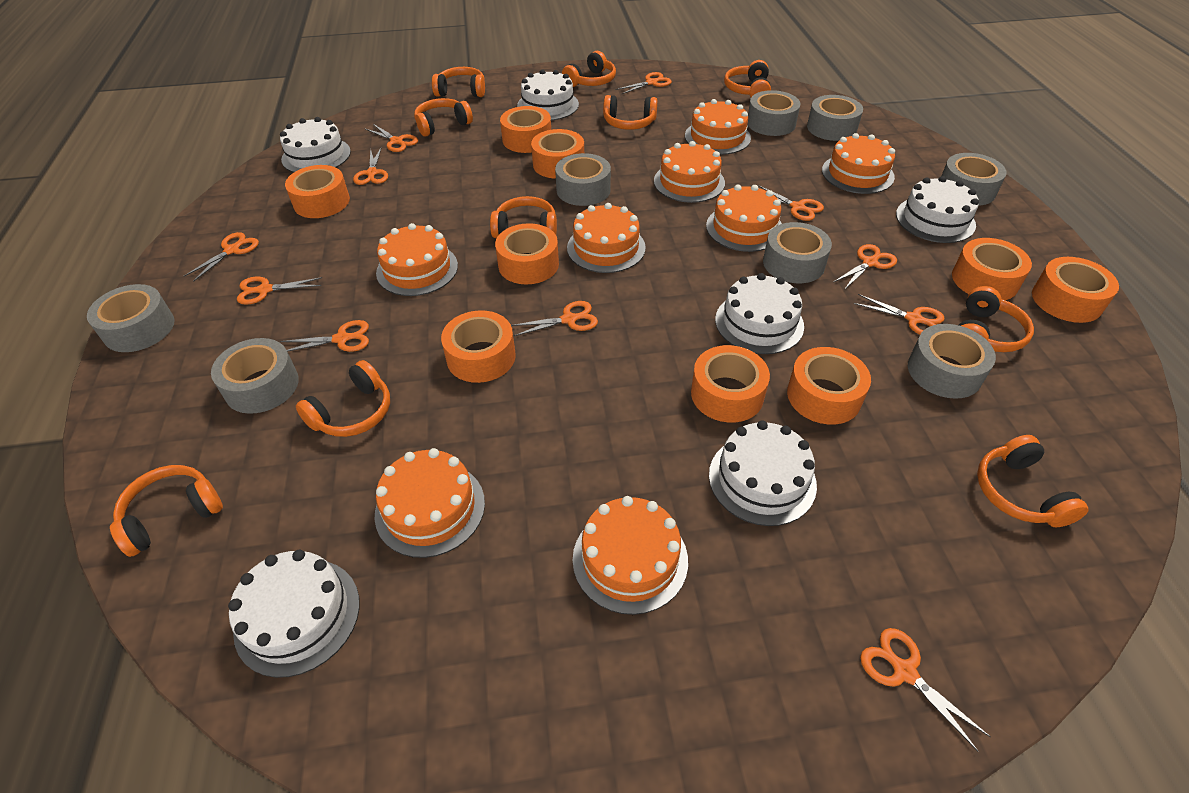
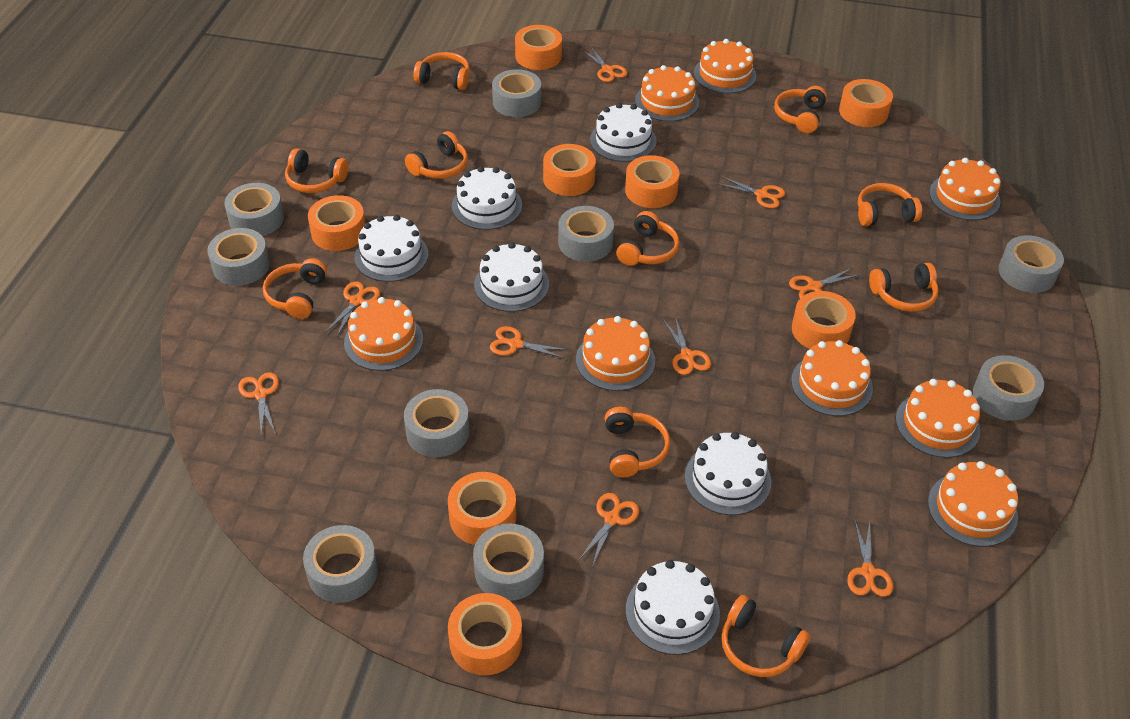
grey tape: [87,284,174,352] [211,338,299,414] [555,153,611,206] [747,90,800,136] [763,222,832,283] [807,95,863,141] [908,324,996,399] [942,153,1007,206] = 8 -> [207,228,270,286] [224,183,284,236] [303,525,378,603] [404,389,470,457] [473,523,544,601] [492,69,541,117] [558,206,614,262] [973,355,1044,421] [998,235,1064,293] = 9
orange scissors: [184,232,259,282] [237,277,322,305] [280,320,369,352] [353,147,388,185] [364,124,418,152] [511,301,598,336] [616,72,672,94] [758,185,824,221] [834,244,897,289] [854,294,945,335] [860,628,991,752] = 11 -> [238,372,279,435] [325,282,380,336] [490,326,569,359] [579,493,639,567] [582,47,627,82] [663,317,711,375] [716,176,785,208] [789,268,859,298] [847,521,893,597] = 9
orange tape: [285,165,350,218] [441,310,516,383] [495,223,559,284] [500,106,551,153] [531,129,584,179] [691,345,770,423] [787,347,871,424] [952,238,1032,300] [1032,257,1119,323] = 9 -> [308,195,365,251] [448,472,517,545] [448,593,522,675] [515,25,562,70] [543,144,596,196] [625,155,679,208] [792,291,856,349] [839,79,893,127] = 8

